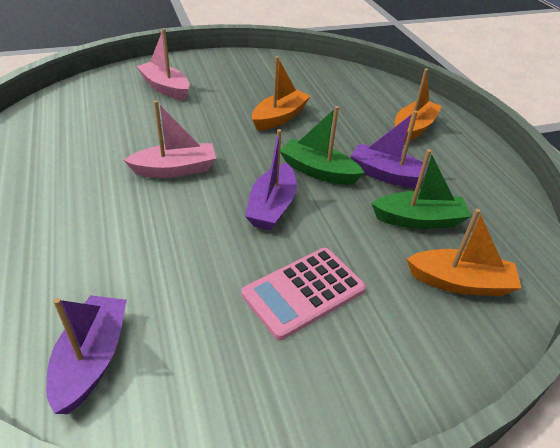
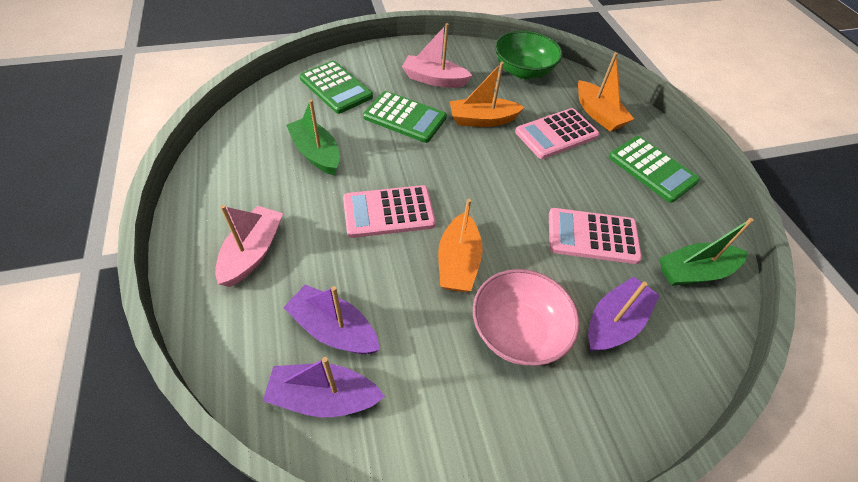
green bowl: none = 0 -> [495,31,563,79] = 1
green calculator: none = 0 -> [300,61,373,114] [363,91,447,143] [609,136,700,203] = 3
pink bowl: none = 0 -> [473,269,579,366] = 1
pink calculator: [242,248,366,340] = 1 -> [343,185,436,238] [515,108,599,159] [549,208,642,264] = 3

